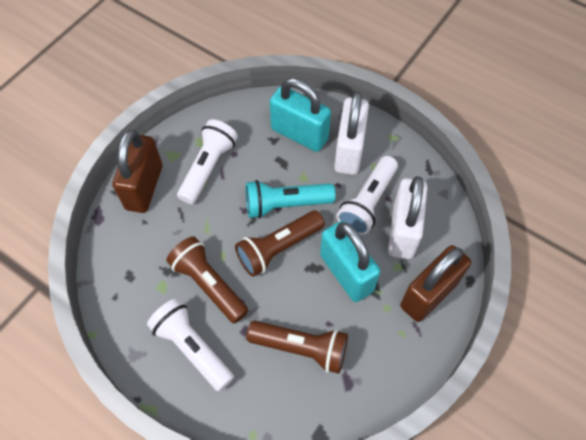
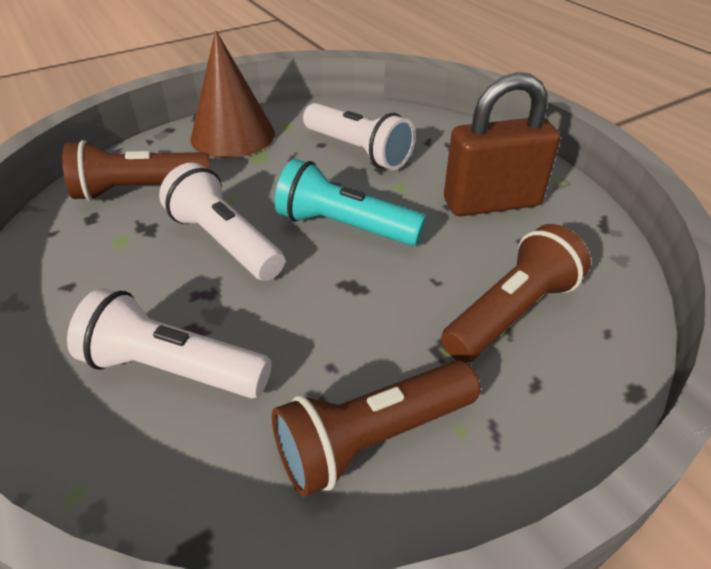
brown cone: none = 0 -> [190,30,275,158] = 1
brown padlock: [112,130,162,213] [400,245,471,322] = 2 -> [444,72,560,216] = 1
turquoise padlock: [270,78,331,152] [320,221,381,302] = 2 -> none = 0
white padlock: [334,91,369,175] [388,176,428,259] = 2 -> none = 0

